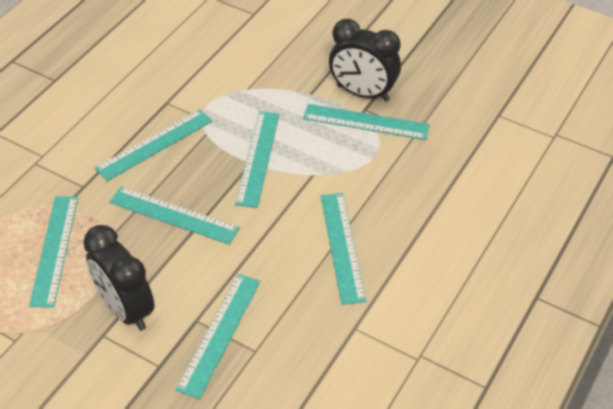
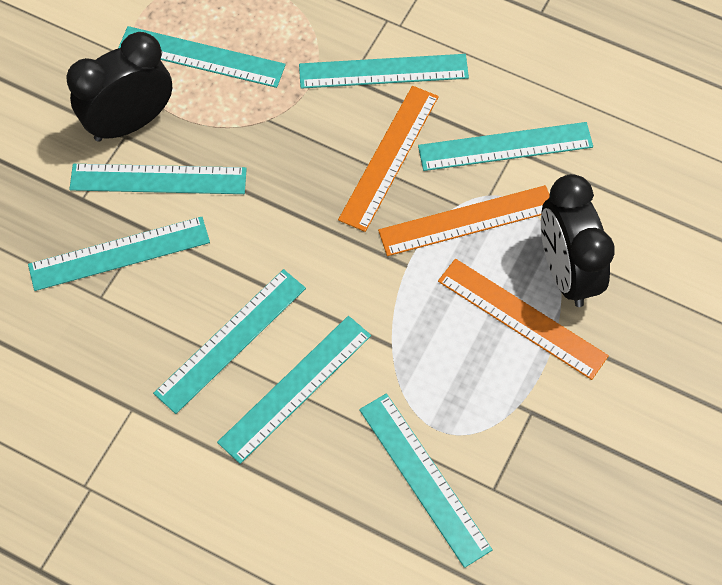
orange ruler: none = 0 -> [338,86,439,232] [378,185,550,256] [438,259,609,380] = 3
turquoise ruler: [29,196,78,308] [95,109,212,181] [109,186,240,245] [176,274,260,399] [235,111,280,208] [303,104,430,140] [321,193,366,305] = 7 -> [28,217,210,291] [69,164,247,194] [118,26,286,88] [153,269,306,414] [217,316,371,464] [299,54,469,89] [359,393,493,568] [418,122,593,171] = 8

